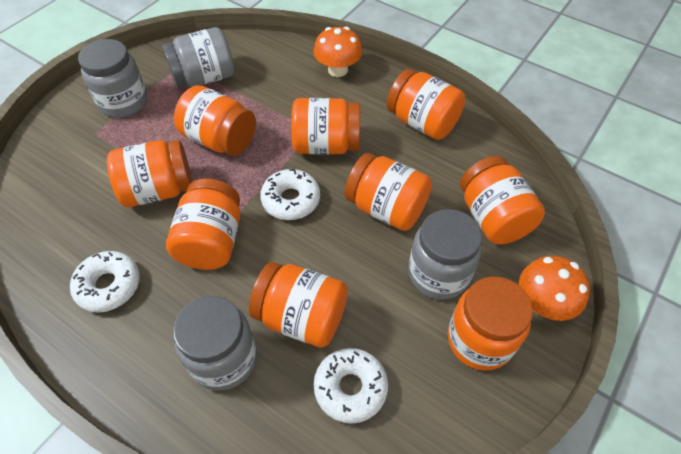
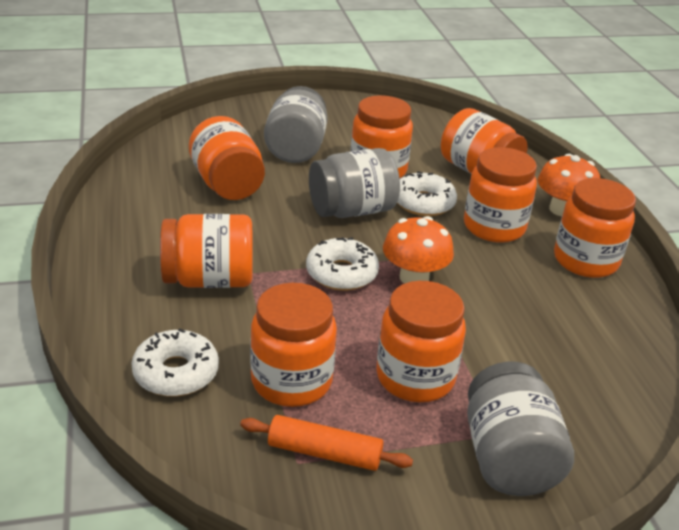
grey jar: [78,39,148,118] [162,27,234,88] [173,296,257,391] [408,209,482,300] = 4 -> [264,86,328,163] [309,148,400,218] [467,362,574,496] = 3
orange jar: [107,140,192,207] [166,178,240,270] [174,85,256,155] [249,262,348,348] [291,98,360,155] [345,153,432,231] [387,69,465,140] [448,277,533,371] [460,156,545,244] = 9 -> [160,214,253,288] [189,116,265,200] [250,283,337,407] [350,95,413,178] [376,281,466,402] [441,108,528,174] [464,147,537,243] [554,178,636,278] = 8
orange rolling pin: none = 0 -> [240,415,413,471] = 1

